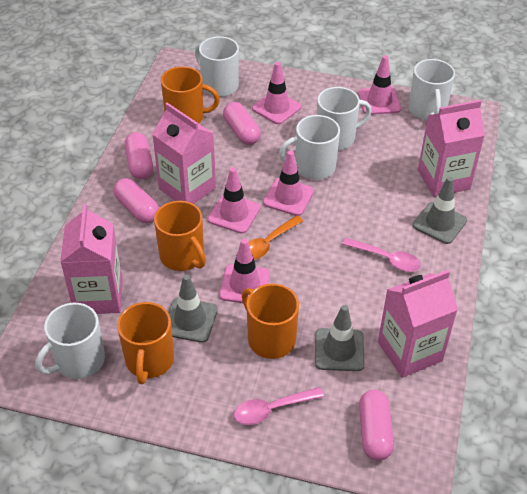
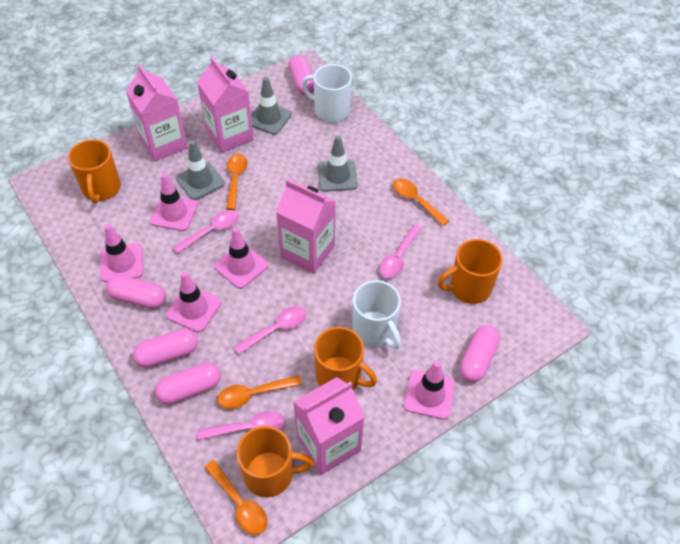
orange spoon: [248,215,303,260] = 1 -> [204,460,268,535] [217,375,302,409] [226,154,247,210] [393,178,449,226] = 4
pink capsule: [114,178,159,223] [125,132,153,179] [223,102,261,145] [359,390,394,461] = 4 -> [106,275,166,309] [133,329,198,368] [155,362,221,404] [288,55,314,95] [459,325,500,382] = 5
pink spoon: [234,387,324,425] [342,238,421,272] = 2 -> [173,210,239,253] [197,411,285,440] [234,306,307,354] [379,224,422,278] = 4
white mug: [35,303,105,379] [195,36,239,97] [279,115,340,180] [317,87,372,150] [409,59,455,120] = 5 -> [302,64,352,122] [352,280,401,349] = 2

